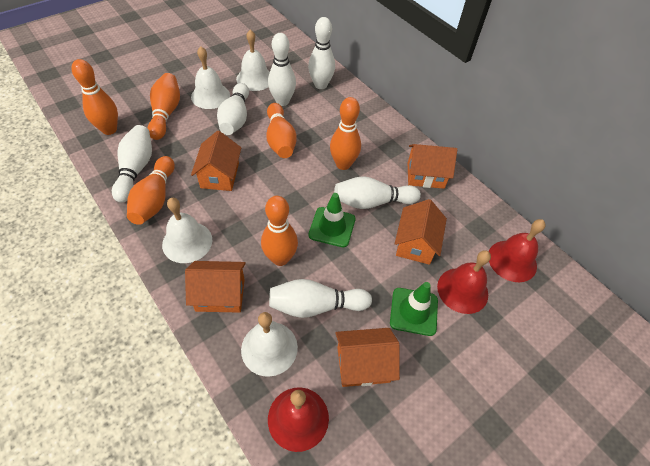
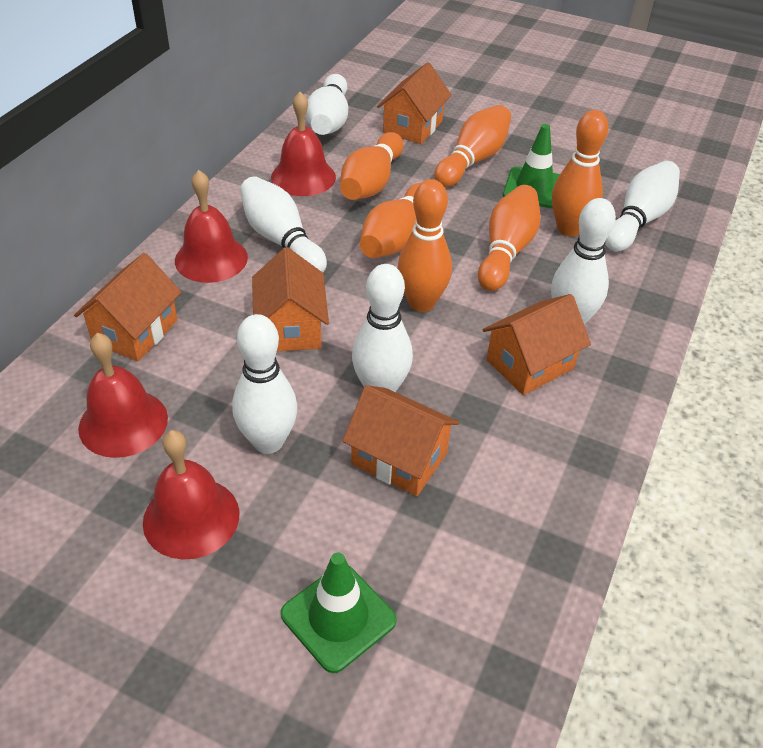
red bell: [268,387,329,452] [437,250,491,314] [489,219,546,282] = 3 -> [78,333,168,458] [143,430,239,560] [175,170,248,283] [271,92,336,196] = 4
white bell: [162,198,212,263] [191,46,230,109] [236,29,270,91] [241,312,298,377] = 4 -> none = 0

